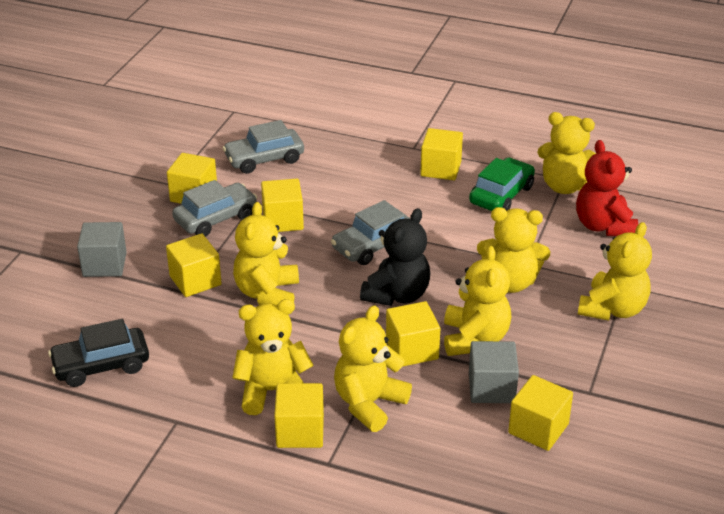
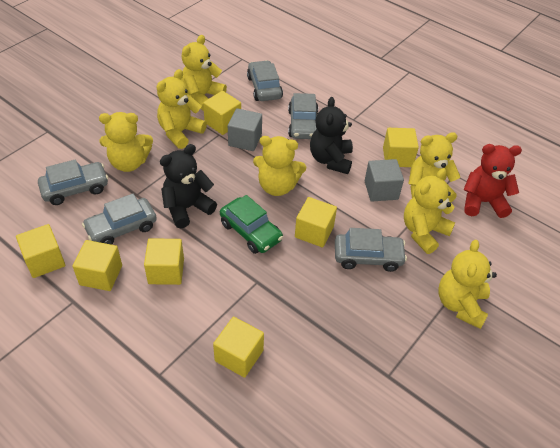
black car: [48,319,149,387] = 1 -> none = 0
black teddy bear: [360,208,430,306] = 1 -> [160,144,217,228] [310,97,353,174] = 2
grey car: [172,180,257,237] [223,120,304,174] [331,200,410,265] = 3 -> [38,159,108,205] [82,193,157,245] [247,60,283,101] [288,93,318,139] [335,228,407,272] = 5

